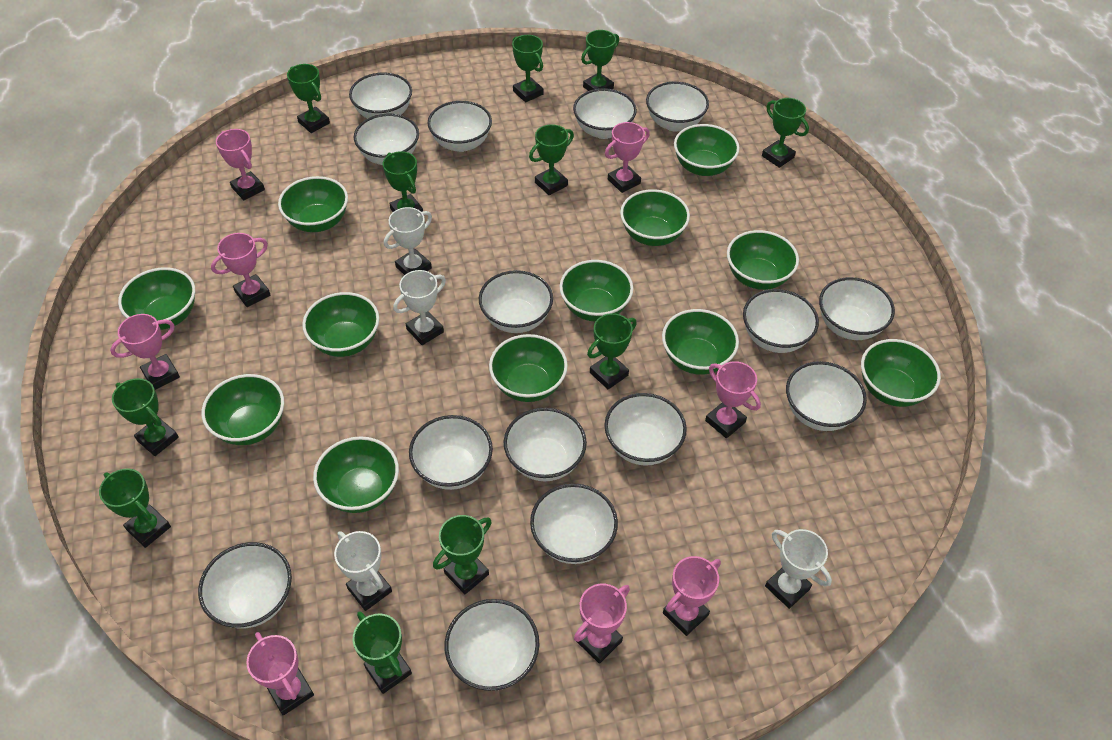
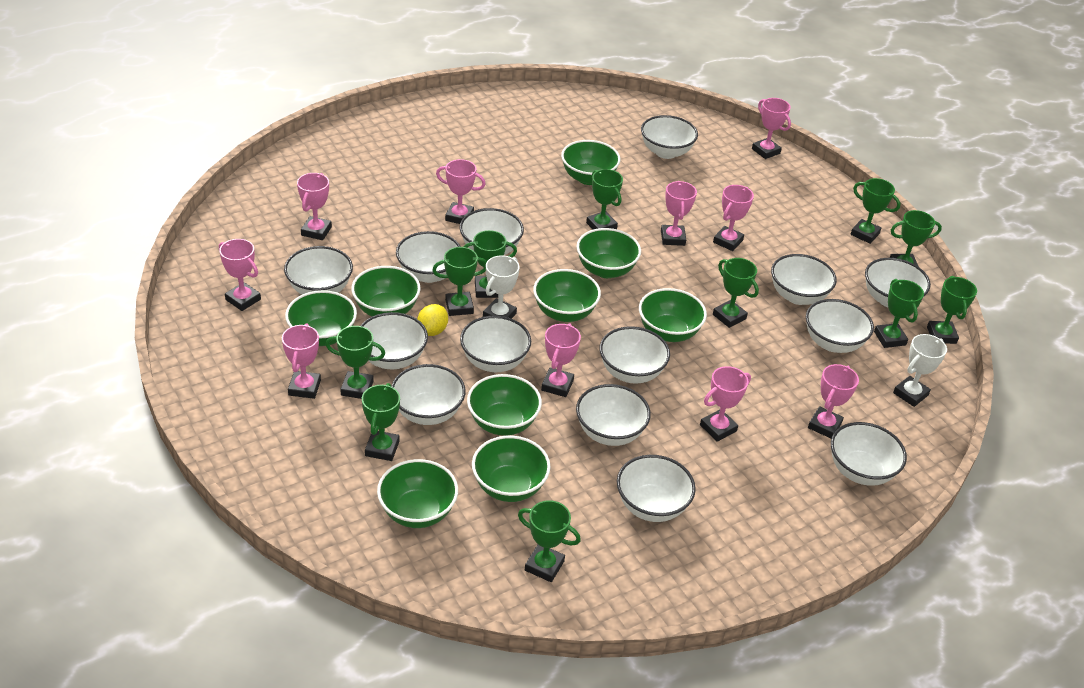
green bowl: [118,267,195,330] [201,374,284,445] [278,176,348,232] [302,292,379,357] [313,436,399,513] [489,334,568,402] [560,260,633,322] [620,189,690,246] [662,309,739,375] [674,124,740,176] [727,230,799,290] [861,339,941,407] = 12 -> [285,290,357,346] [351,266,421,316] [377,459,458,528] [467,374,542,436] [472,436,551,502] [533,269,601,322] [561,140,620,185] [577,228,641,278] [639,288,707,342] = 9
pink trophy: [110,314,180,390] [211,233,270,307] [216,129,265,200] [246,632,314,715] [574,584,630,664] [605,122,650,193] [663,556,721,636] [705,361,761,438] = 8 -> [219,239,261,311] [282,324,321,399] [297,173,332,240] [436,159,486,224] [541,323,581,397] [661,181,697,246] [700,366,751,442] [713,185,754,251] [752,98,791,159] [808,364,859,438] = 10
white bowl: [198,542,292,629] [349,73,412,119] [354,114,419,165] [409,415,493,490] [428,101,492,152] [445,599,539,691] [479,270,553,333] [503,408,587,481] [530,483,618,564] [573,88,637,139] [604,393,687,466] [646,81,709,131] [743,289,819,353] [786,361,867,431] [819,277,895,340] = 15 -> [284,246,353,295] [360,312,428,369] [391,364,466,425] [396,231,461,283] [459,208,524,255] [460,315,531,372] [576,384,651,446] [600,326,670,384] [617,455,696,522] [641,115,698,159] [771,254,837,305] [806,299,874,353] [831,422,907,486] [865,258,931,307] = 14
white trophy: [334,531,392,611] [384,207,432,275] [393,270,446,345] [765,529,832,609] = 4 -> [483,255,519,319] [893,334,947,407] = 2
yellow lemon: none = 0 -> [417,304,448,336] = 1

